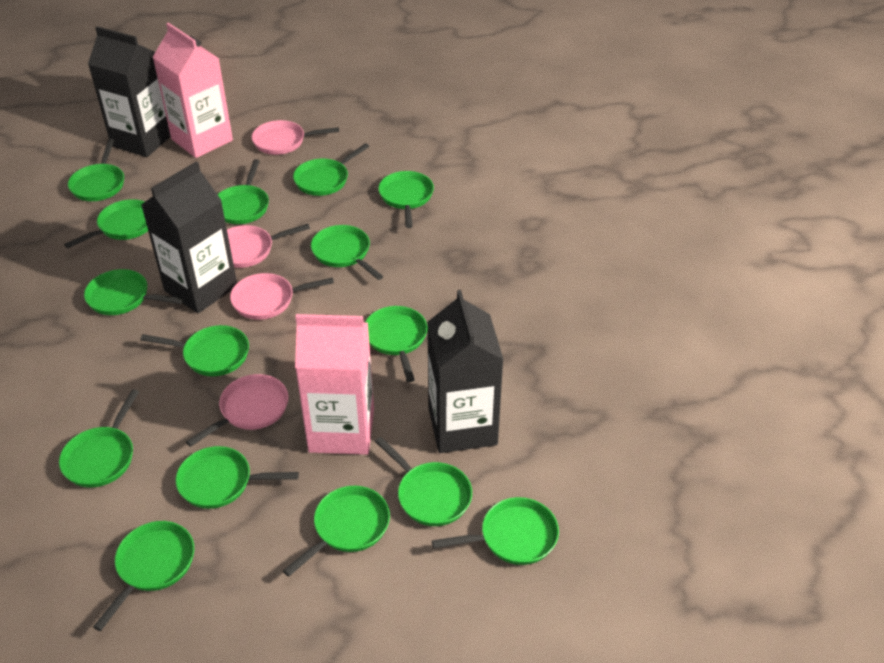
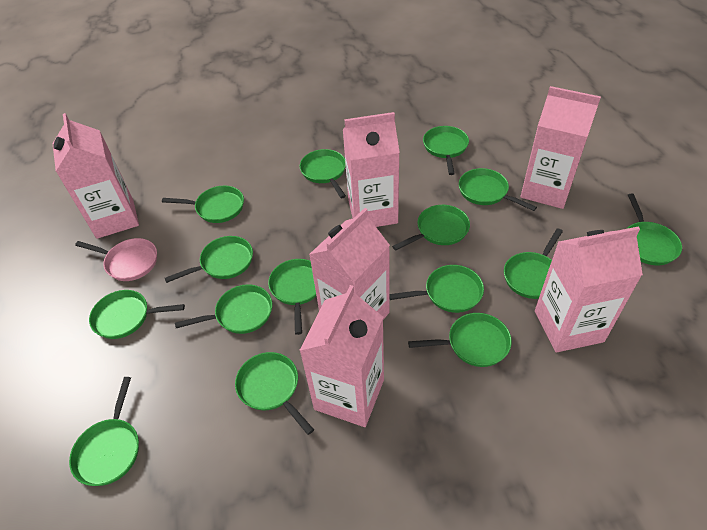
black carton: [88,26,171,157] [141,161,237,313] [427,290,504,453] = 3 -> none = 0
pink carton: [153,22,233,158] [295,314,374,455] = 2 -> [53,113,139,239] [299,285,384,427] [309,208,390,319] [343,112,400,227] [520,86,601,209] [535,227,643,352] = 6
pink pan: [186,374,289,447] [227,224,310,268] [230,273,334,320] [252,120,339,155] = 4 -> [75,238,157,281] = 1

